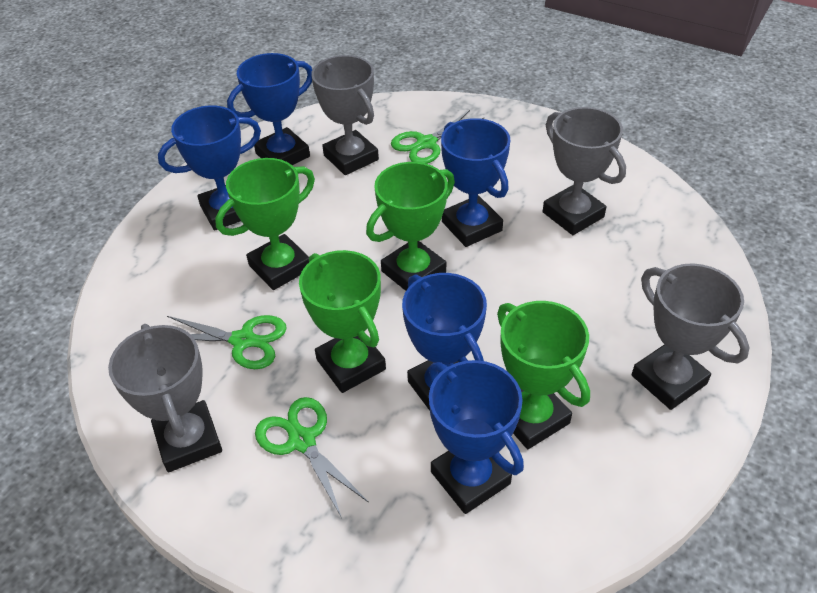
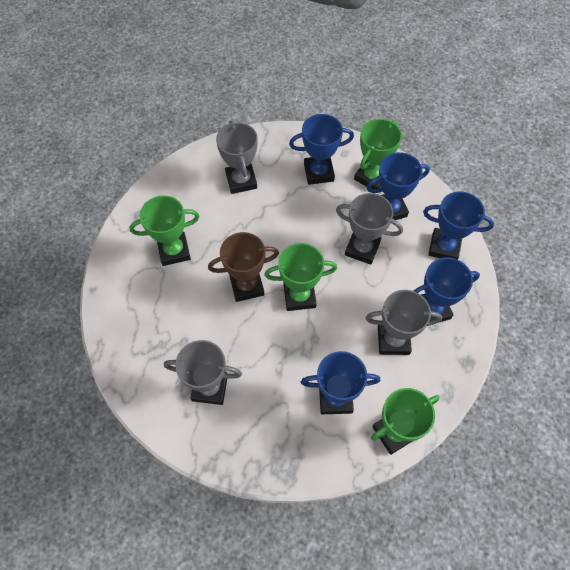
brown trophy: none = 0 -> [208,232,279,302] = 1
green scissors: [167,315,287,369] [255,397,369,518] [391,110,484,164] = 3 -> none = 0

